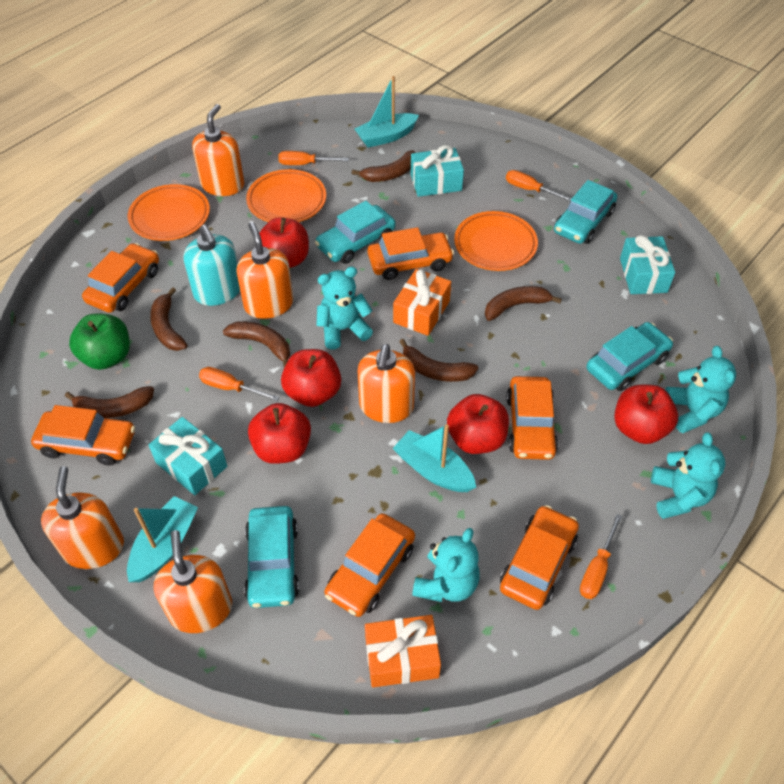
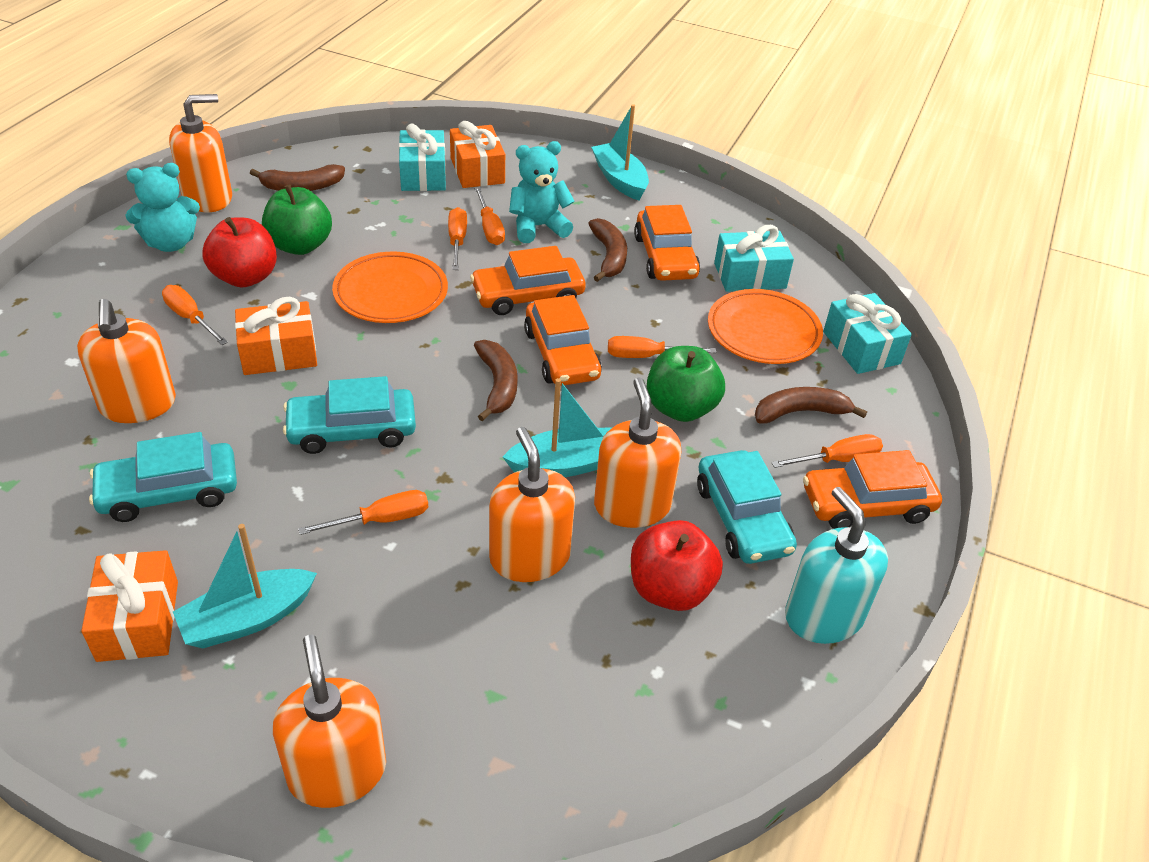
brown banana: [65,386,154,418] [150,287,187,351] [223,321,290,368] [352,150,416,182] [399,339,478,382] [485,286,562,321] = 6 -> [250,164,345,191] [474,340,518,421] [588,218,627,282] [755,387,867,424] = 4
green apple: [69,314,130,370] = 1 -> [262,184,332,255] [647,346,725,422] = 2
orange car: [31,405,135,466] [82,243,159,313] [324,513,415,617] [368,227,454,280] [500,505,579,610] [506,376,558,460] = 6 -> [470,246,586,315] [524,295,602,386] [634,205,700,281] [803,450,942,529] = 4
orange gift: [365,615,441,687] [393,269,451,336] = 2 -> [81,550,178,662] [235,297,317,375] [450,121,505,188] = 3
orange plate: [128,184,210,241] [246,169,326,222] [454,211,538,271] = 3 -> [332,252,448,323] [708,289,823,364] = 2
orange screwdriver: [199,367,280,401] [278,151,349,165] [506,170,572,202] [580,514,622,599] = 4 -> [162,285,228,345] [298,490,428,535] [448,207,467,270] [474,187,505,245] [608,336,716,358] [771,434,883,468] = 6
red apple: [248,403,311,464] [259,217,309,268] [281,349,341,407] [447,394,509,454] [614,385,678,444] = 5 -> [202,217,277,288] [631,520,723,611] = 2
turquoise car: [244,506,299,608] [315,201,396,264] [554,180,617,244] [586,322,673,391] = 4 -> [89,432,237,522] [283,376,416,454] [697,450,797,564] = 3
turquoise teddy bear: [316,267,373,350] [412,528,480,602] [651,432,726,519] [665,346,736,433] = 4 -> [126,163,200,252] [509,141,575,243] = 2

